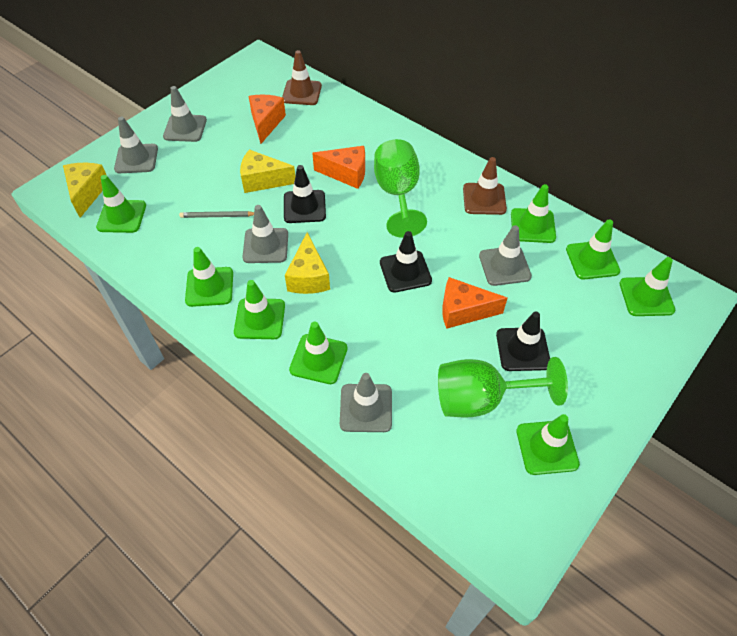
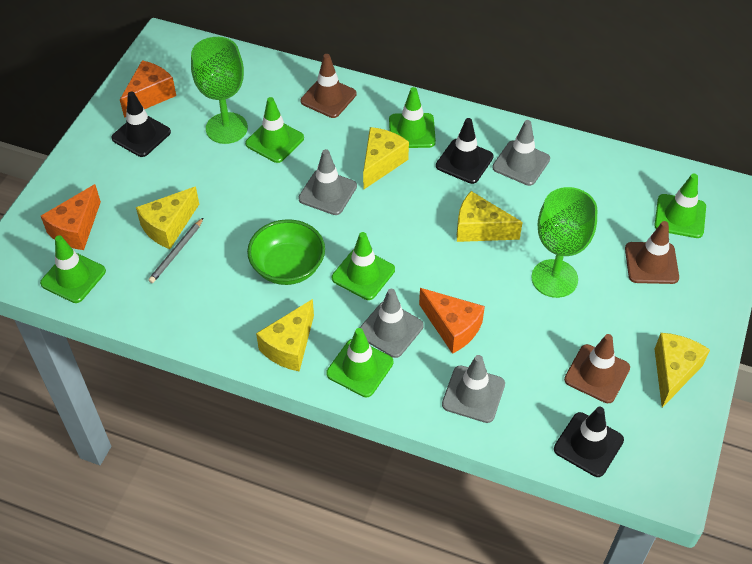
brown traffic cone: [282,50,322,105] [463,157,507,215] = 2 -> [301,54,357,118] [564,334,630,403] [625,221,679,284] = 3
green bowl: none = 0 -> [247,219,325,285] = 1
green traffic cone: [96,175,146,233] [185,247,233,307] [234,280,285,339] [289,322,347,384] [511,184,556,243] [516,414,580,475] [566,220,620,279] [619,257,675,316] = 8 -> [40,235,106,303] [245,97,304,163] [326,328,393,397] [332,232,395,300] [389,87,436,148] [654,174,706,238] = 6
grey traffic cone: [114,117,158,173] [163,86,207,142] [243,205,288,263] [340,373,392,432] [479,225,532,286] = 5 -> [298,149,357,215] [359,289,424,358] [442,355,505,423] [492,120,550,186] = 4
yellow cheese: [63,163,106,218] [240,149,295,193] [285,232,330,294] = 3 -> [136,187,199,249] [256,299,314,372] [363,127,409,190] [457,191,523,242] [655,333,710,408] = 5

